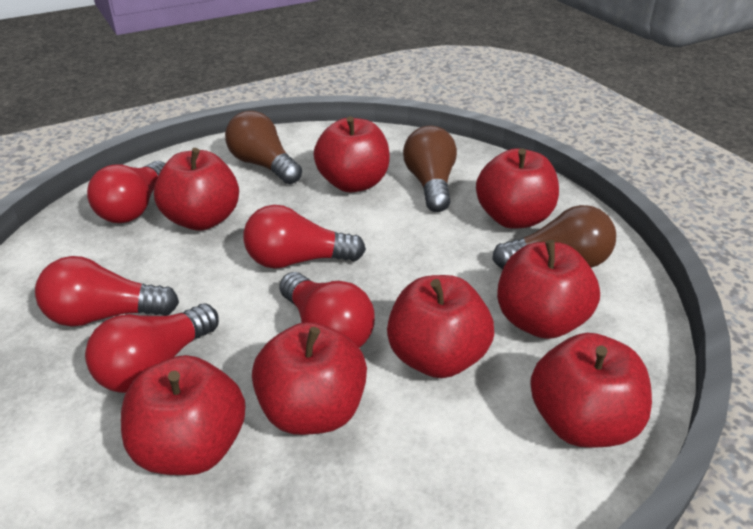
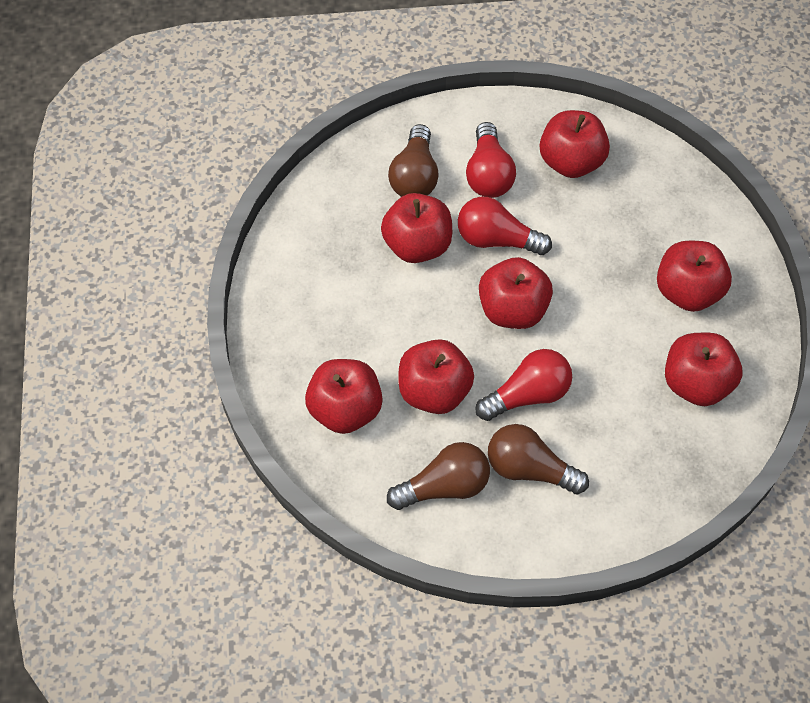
red apple: [121,355,245,475] [154,148,239,231] [252,322,367,435] [314,116,390,193] [387,275,494,378] [476,148,559,229] [497,240,600,339] [530,333,652,448] = 8 -> [305,359,383,434] [381,193,452,263] [398,339,474,414] [479,257,553,329] [540,110,610,178] [657,241,732,312] [665,333,742,406] = 7
red light bulb: [35,256,179,327] [85,304,219,393] [87,161,165,223] [243,205,366,269] [280,272,375,348] = 5 -> [458,197,552,255] [466,122,516,198] [475,349,572,421] = 3

